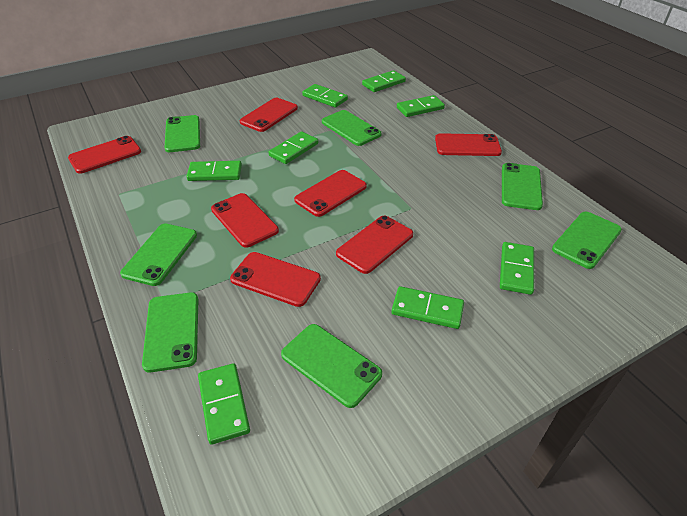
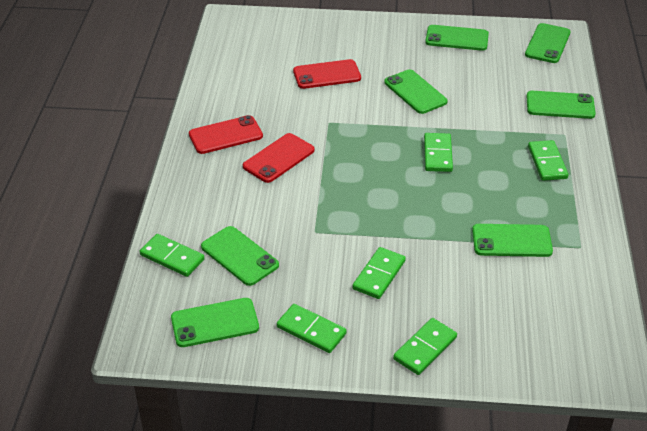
green domino: [186,161,242,181] [198,363,250,445] [269,131,318,164] [302,84,348,108] [362,70,406,92] [392,286,464,329] [397,95,445,117] [500,242,534,295] = 8 -> [140,234,205,277] [277,304,347,353] [353,247,406,299] [393,318,457,375] [424,133,453,172] [528,140,568,181] = 6
red phone: [68,136,141,174] [211,193,279,248] [230,252,321,307] [240,98,298,132] [294,170,367,217] [336,215,413,274] [435,133,502,156] = 7 -> [189,115,263,154] [243,133,315,183] [293,59,361,89] = 3

